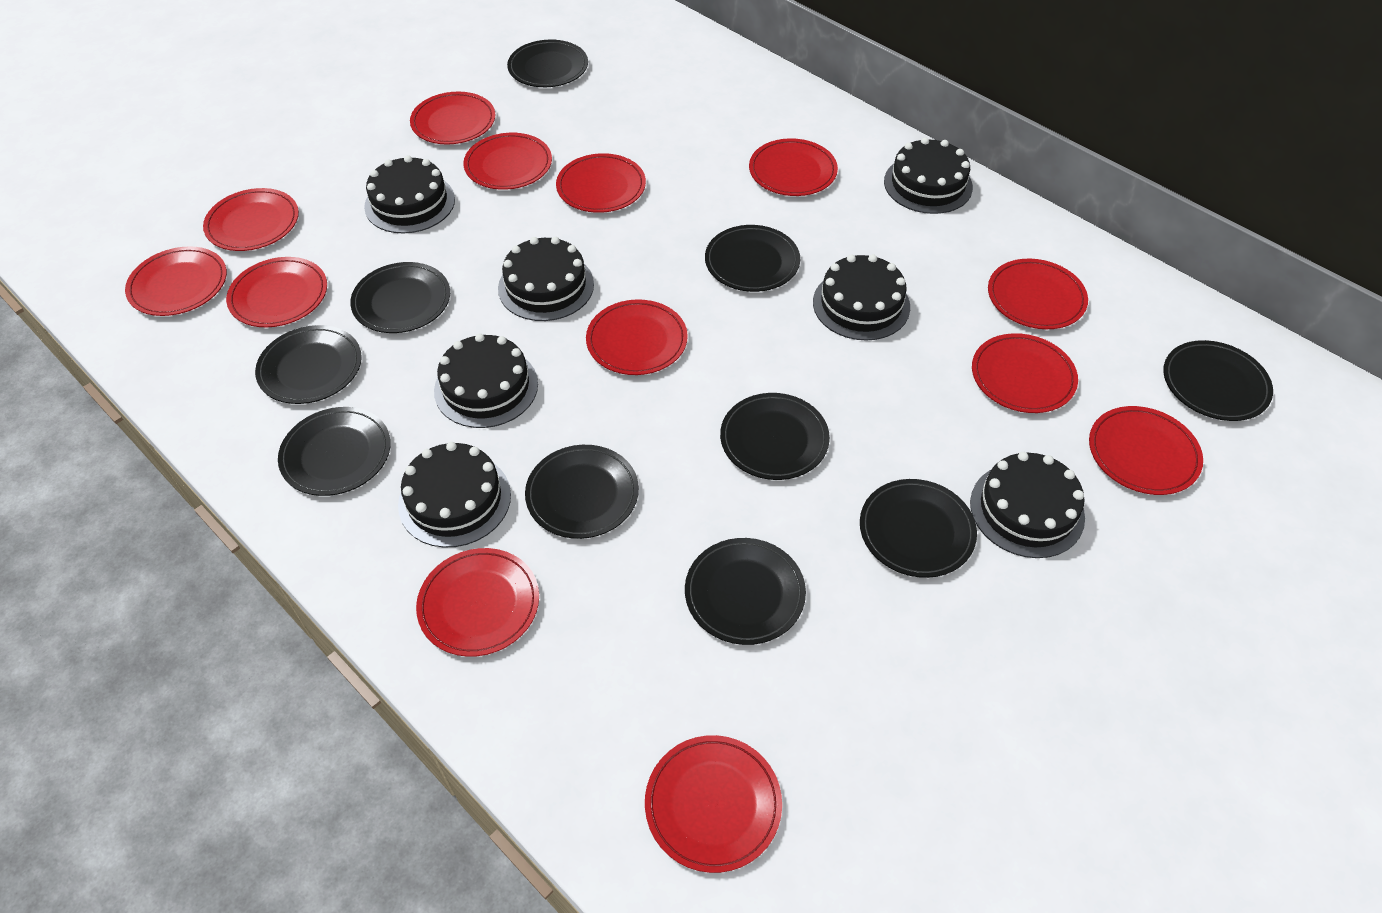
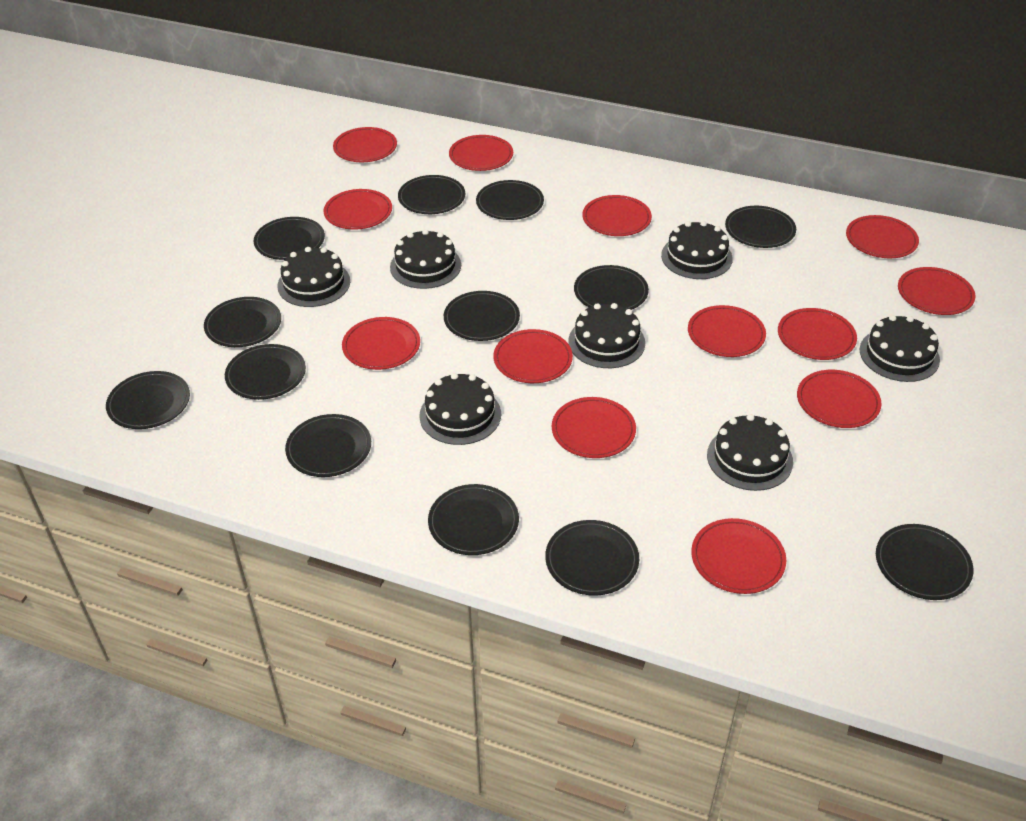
black plate: [255,325,362,404] [278,407,391,496] [350,262,450,333] [507,40,588,87] [525,445,639,539] [685,538,806,645] [705,225,800,292] [720,393,830,480] [860,479,977,578] [1163,340,1273,421] = 10 -> [106,371,190,429] [204,297,281,347] [225,344,306,400] [254,217,325,260] [285,414,371,477] [398,175,465,214] [428,484,519,555] [444,291,520,341] [476,180,544,220] [545,520,639,596] [574,265,649,310] [725,206,796,248] [876,524,974,600] = 13

